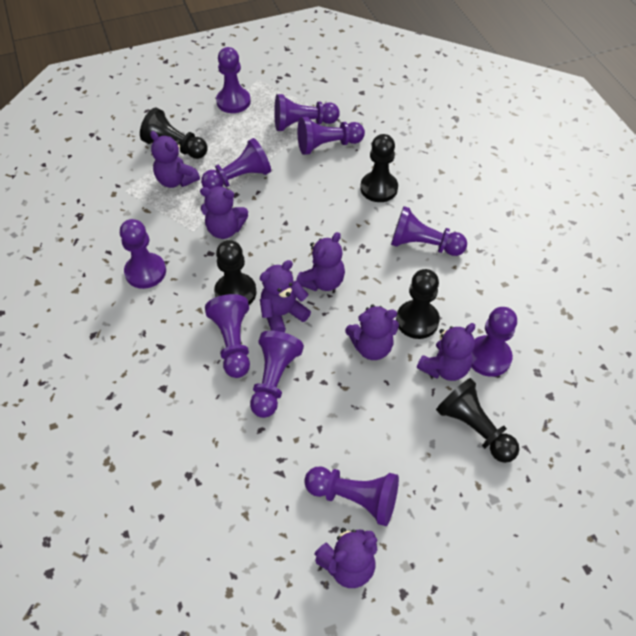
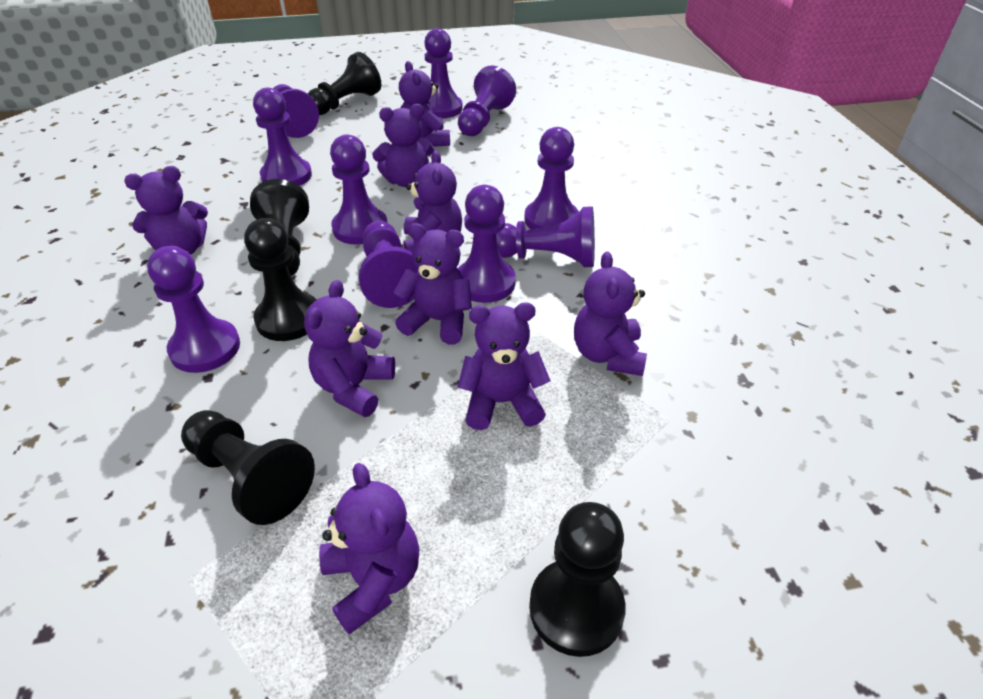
purple teddy bear: [150,131,200,188] [200,187,248,239] [260,260,311,332] [296,232,345,291] [315,528,377,588] [345,305,399,360] [417,323,475,381] = 7 -> [124,166,208,255] [304,280,395,417] [319,463,420,635] [372,104,434,187] [393,223,472,344] [399,61,450,147] [403,150,462,252] [457,302,550,430] [574,251,647,376] = 9

